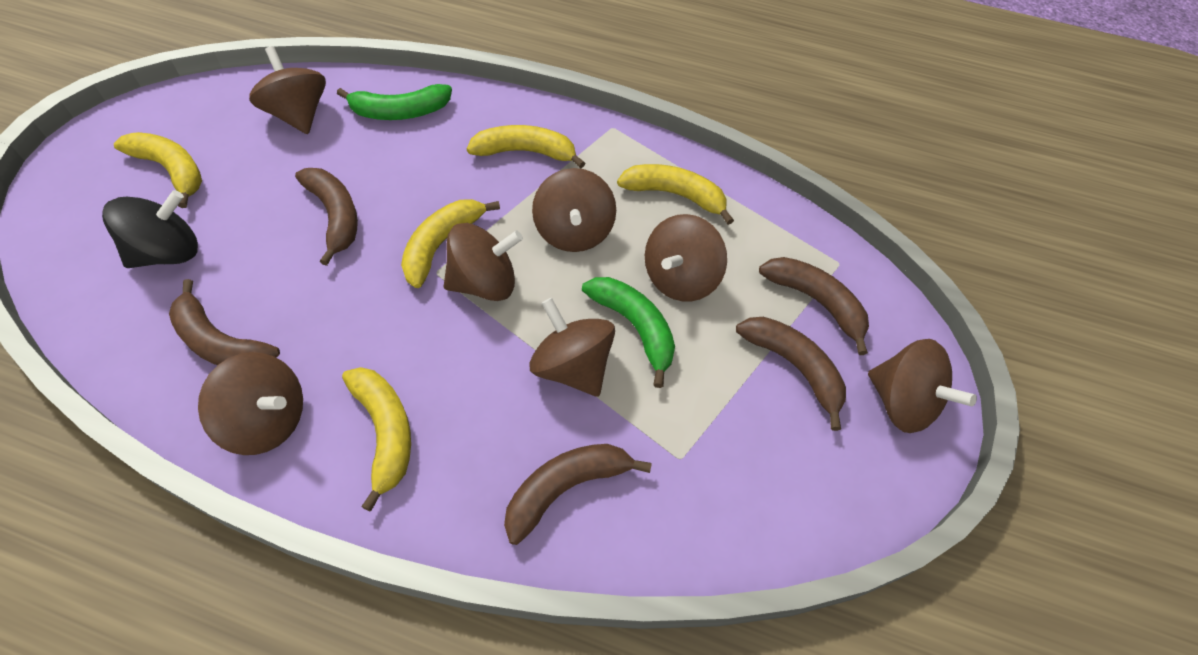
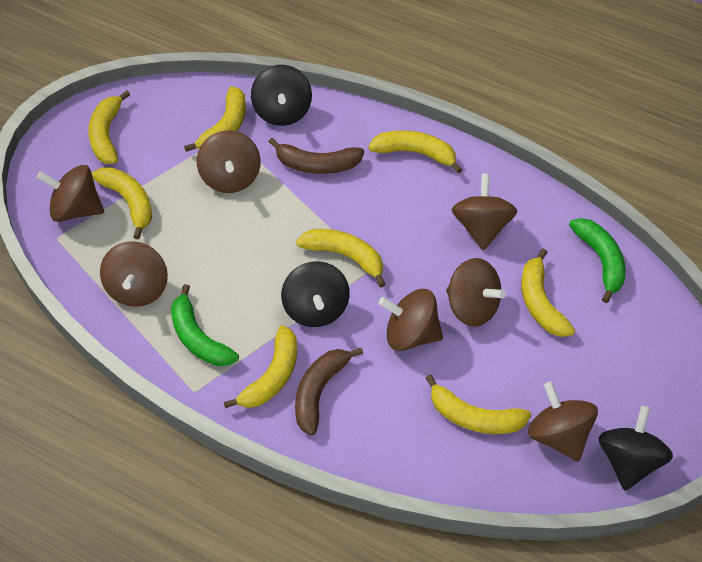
black spinning top: [102,190,198,268] = 1 -> [251,65,312,126] [281,261,350,327] [598,405,673,491] = 3
brown banana: [169,279,280,365] [295,168,358,266] [504,444,652,545] [736,317,846,431] [759,257,869,355] = 5 -> [268,138,364,174] [295,348,363,435] = 2
yellow banana: [114,132,202,208] [342,367,411,512] [401,199,500,288] [467,125,585,168] [617,164,734,225] = 5 -> [88,91,130,164] [92,167,152,239] [184,86,246,152] [224,325,297,408] [296,229,386,288] [368,130,462,173] [425,374,531,434] [521,249,575,337] = 8

